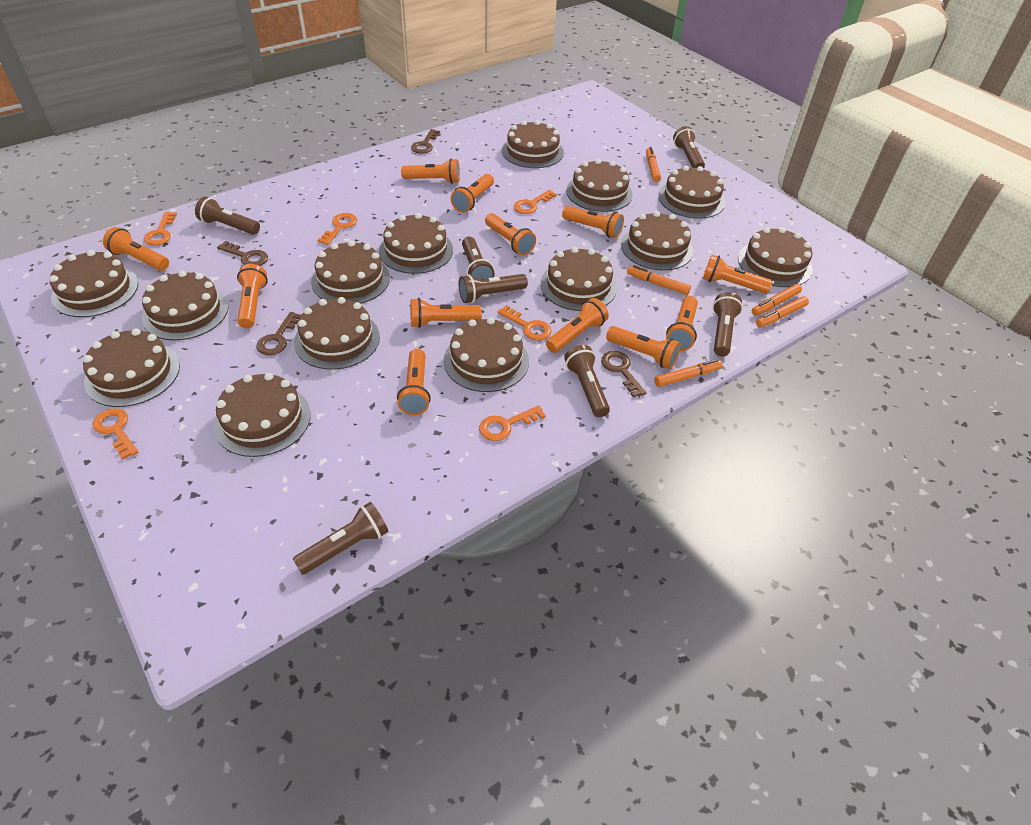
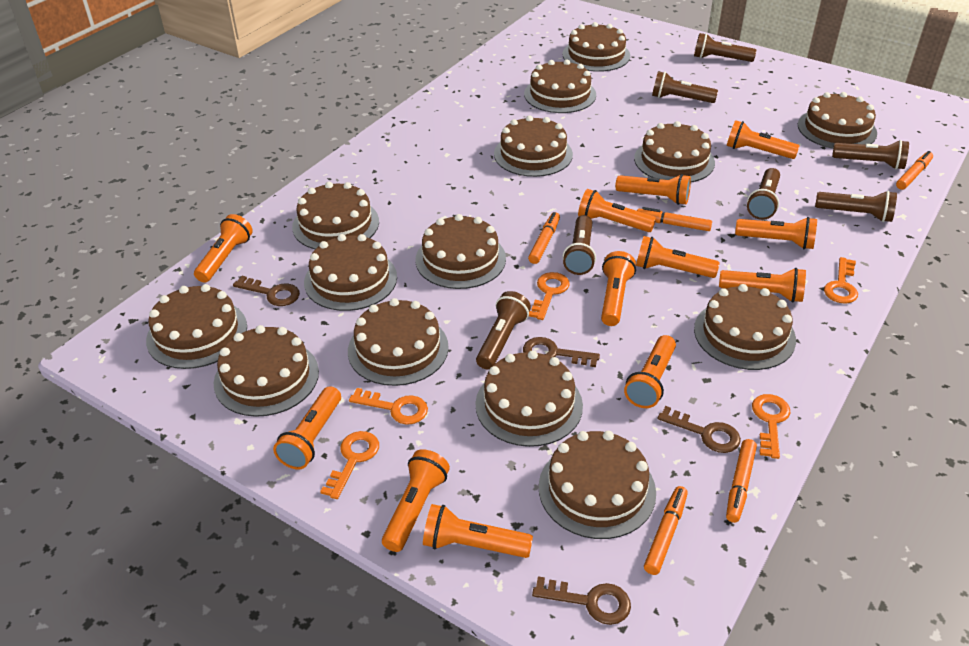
orange key: [93,408,138,460] [144,212,177,246] [317,213,357,245] [479,405,546,441] [497,305,552,340] [514,190,557,214] = 6 -> [320,431,379,499] [349,388,428,425] [529,272,570,320] [752,394,790,459] [824,257,858,304] = 5

